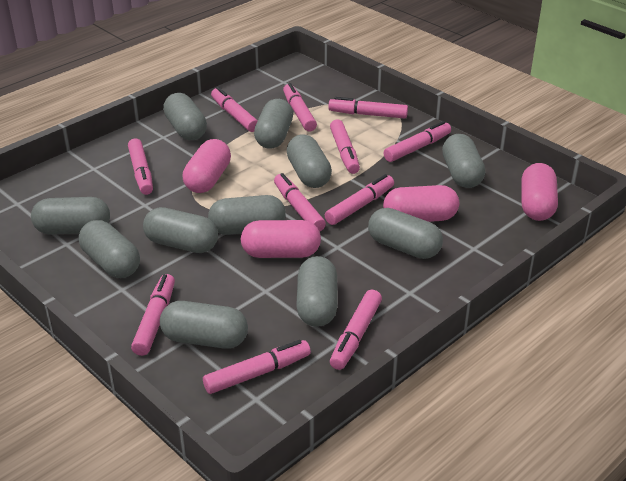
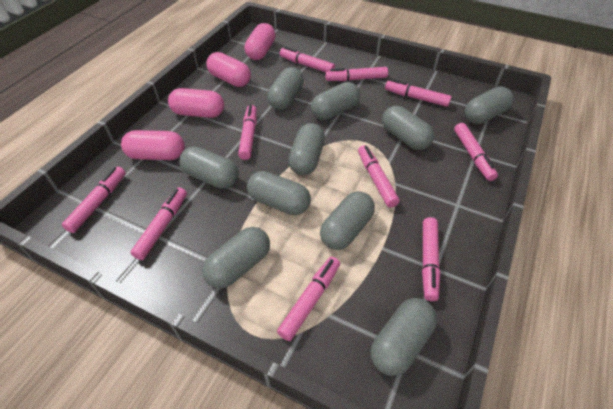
grey capsule: [31,197,110,235] [79,220,140,278] [143,207,218,253] [160,301,248,349] [163,93,207,140] [208,195,286,235] [254,99,293,149] [287,135,332,188] [296,256,338,327] [368,208,443,259] [442,134,485,188] = 11 -> [179,146,239,189] [202,227,270,289] [247,171,311,215] [267,67,304,110] [288,123,325,175] [311,82,360,120] [320,191,375,250] [370,298,437,376] [382,106,434,150] [465,87,514,124] = 10
pink marker: [128,138,153,195] [131,274,175,356] [203,340,311,394] [211,87,258,132] [274,173,326,232] [283,83,317,132] [325,174,394,225] [328,97,408,118] [330,119,360,174] [330,290,382,370] [383,121,451,162] = 11 -> [62,167,126,233] [130,187,187,260] [238,105,257,160] [277,257,340,341] [280,47,335,72] [325,67,388,81] [358,145,400,208] [385,79,451,107] [422,217,440,301] [454,123,498,181] = 10

